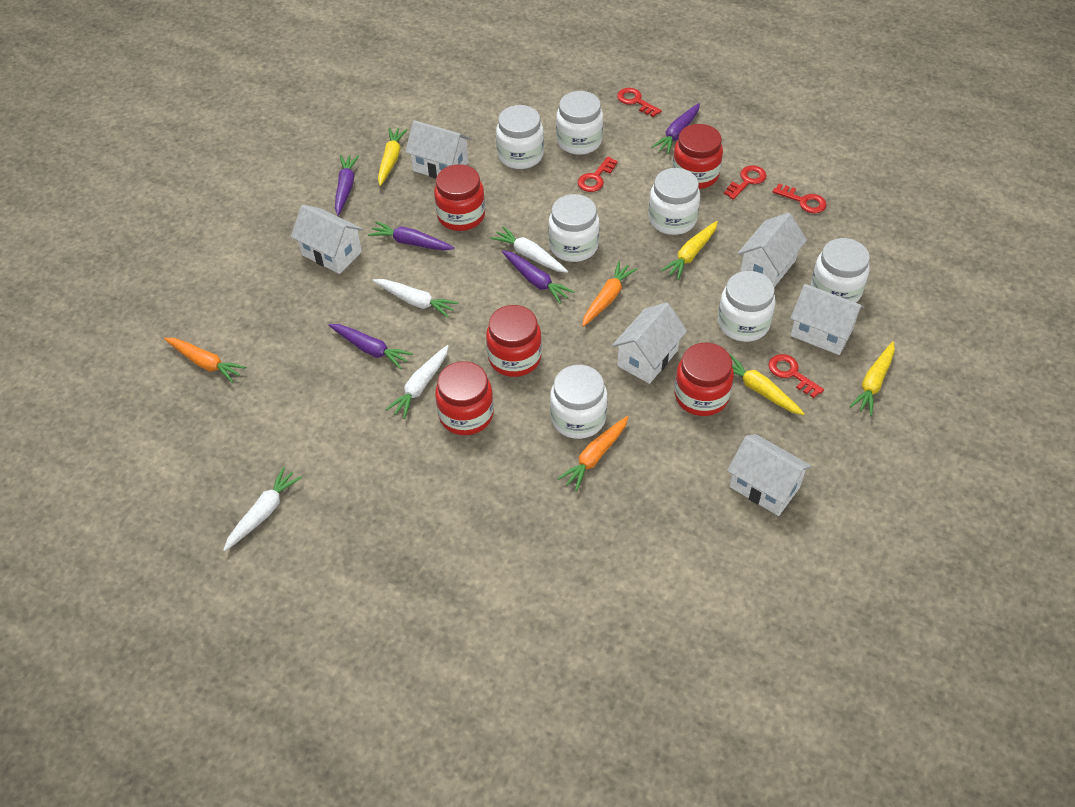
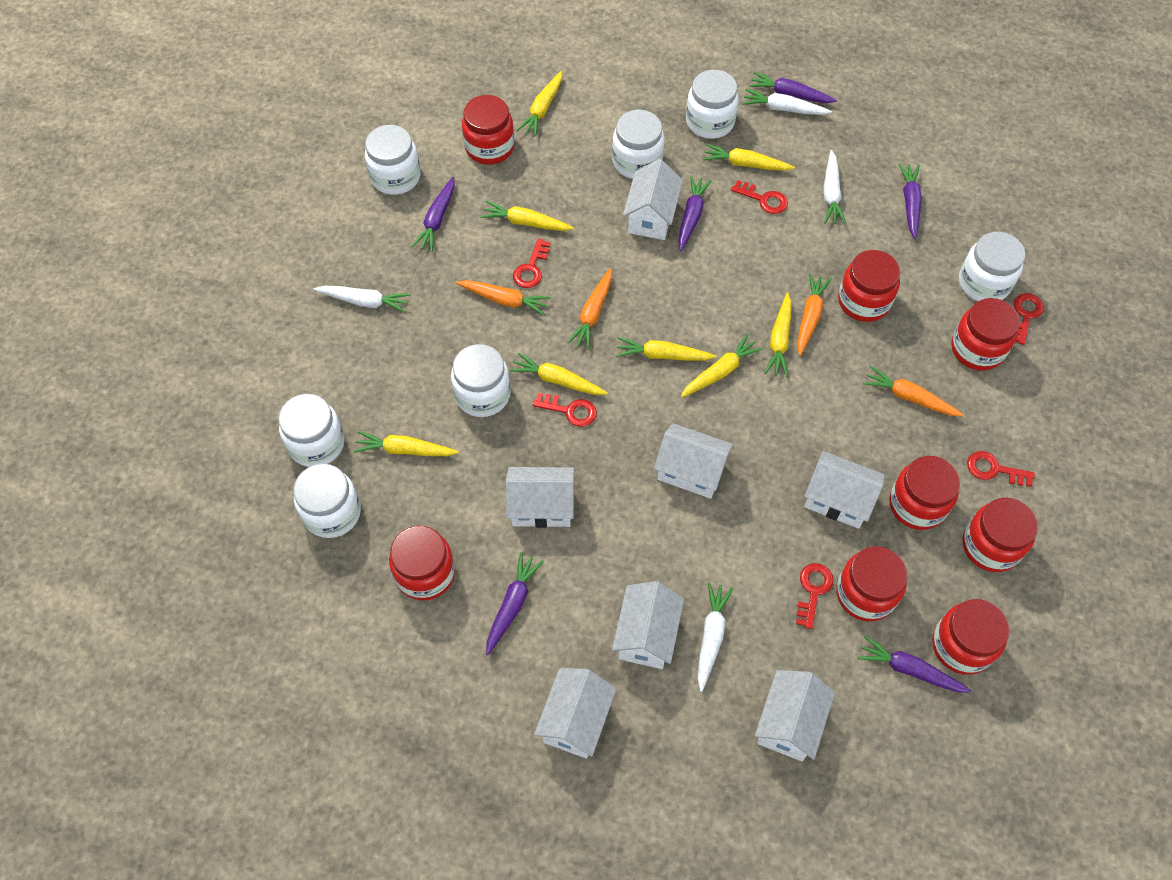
orange carrot: [164,338,246,383] [557,416,628,491] [582,261,637,327] = 3 -> [456,280,551,315] [567,268,612,349] [797,273,831,356] [863,366,964,416] = 4
purple carrot: [328,324,413,369] [335,155,359,216] [368,221,455,250] [502,250,575,304] [651,103,700,154] = 5 -> [412,177,455,252] [486,552,544,655] [678,176,712,251] [749,72,837,103] [857,636,972,693] [898,164,922,239] = 6
red jar: [434,164,485,231] [435,361,494,435] [486,305,542,377] [672,124,723,189] [674,343,734,416] = 5 -> [389,526,455,601] [462,95,515,165] [836,546,907,621] [838,250,901,322] [889,456,960,530] [932,599,1009,675] [951,298,1020,371] [963,498,1038,572] = 8
red key: [578,156,618,192] [617,88,662,117] [724,165,767,200] [768,354,824,398] [773,184,827,213] = 5 -> [513,239,551,288] [533,393,597,427] [731,180,788,214] [796,563,834,629] [967,451,1035,487] [1014,293,1044,345] = 6
white house: [291,205,363,274] [405,120,471,178] [612,302,687,384] [727,434,812,516] [737,212,807,287] [790,284,864,355] = 6 -> [506,467,574,528] [534,668,616,759] [612,581,684,669] [623,159,683,240] [654,423,733,499] [755,670,835,761] [804,451,885,529] = 7
yellow carrot: [378,127,408,186] [660,221,718,280] [730,354,805,415] [849,341,895,416] = 4 -> [354,431,459,456] [481,201,574,231] [510,352,608,395] [517,71,562,137] [616,337,717,361] [680,334,763,398] [703,144,795,171] [765,292,792,377] = 8

